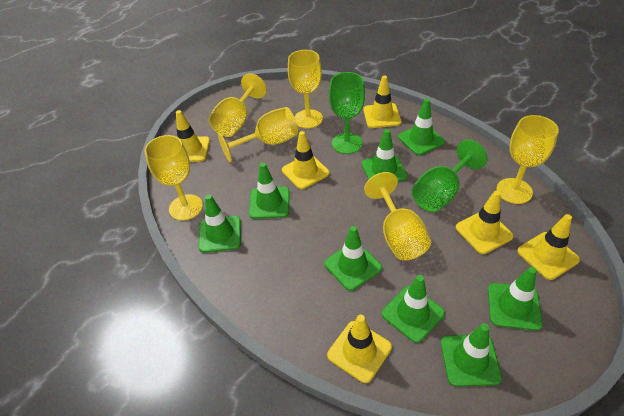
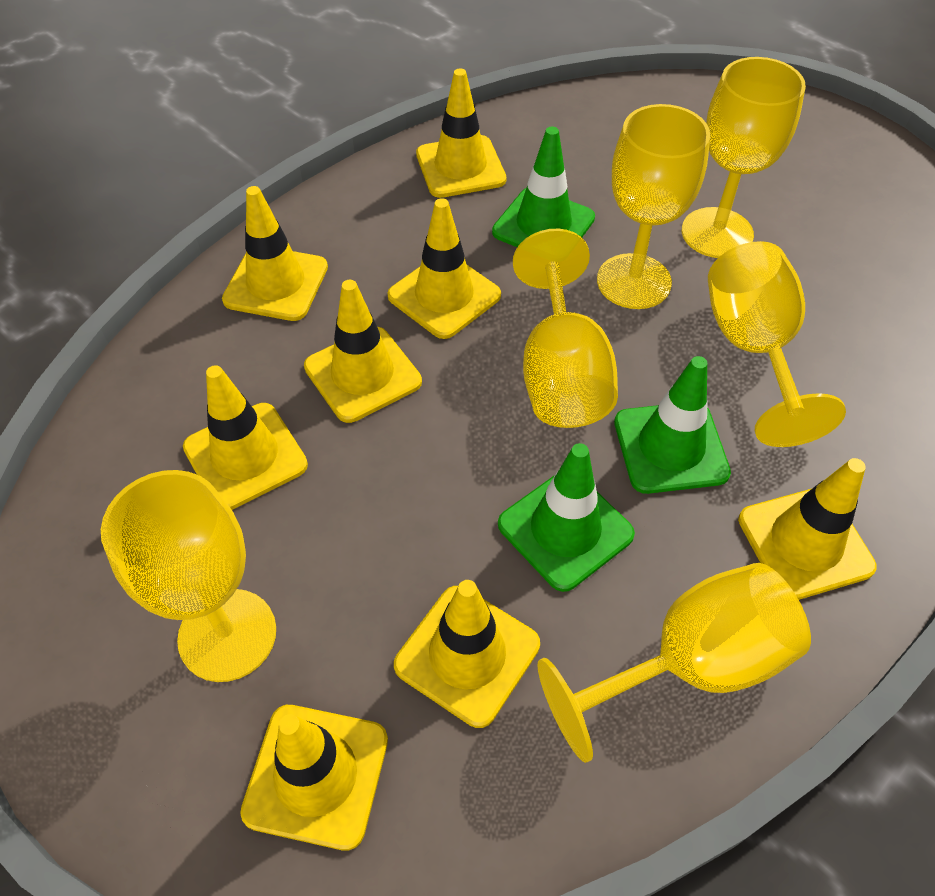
green goblet: [329,72,365,154] [412,140,488,212] = 2 -> none = 0
green traffic cone: [199,194,241,253] [249,163,290,219] [324,226,382,291] [362,129,408,182] [382,275,445,343] [398,98,445,155] [441,323,502,387] [488,267,543,331] = 8 -> [492,127,595,247] [498,443,635,592] [614,356,731,494] = 3
yellow traffic cone: [176,110,210,162] [282,131,329,189] [327,315,392,383] [363,76,401,128] [456,191,513,254] [517,214,580,280] = 6 -> [183,365,308,510] [222,186,328,321] [240,705,388,850] [304,280,422,423] [387,198,501,339] [394,580,540,728] [416,68,506,198] [738,458,877,600] = 8

